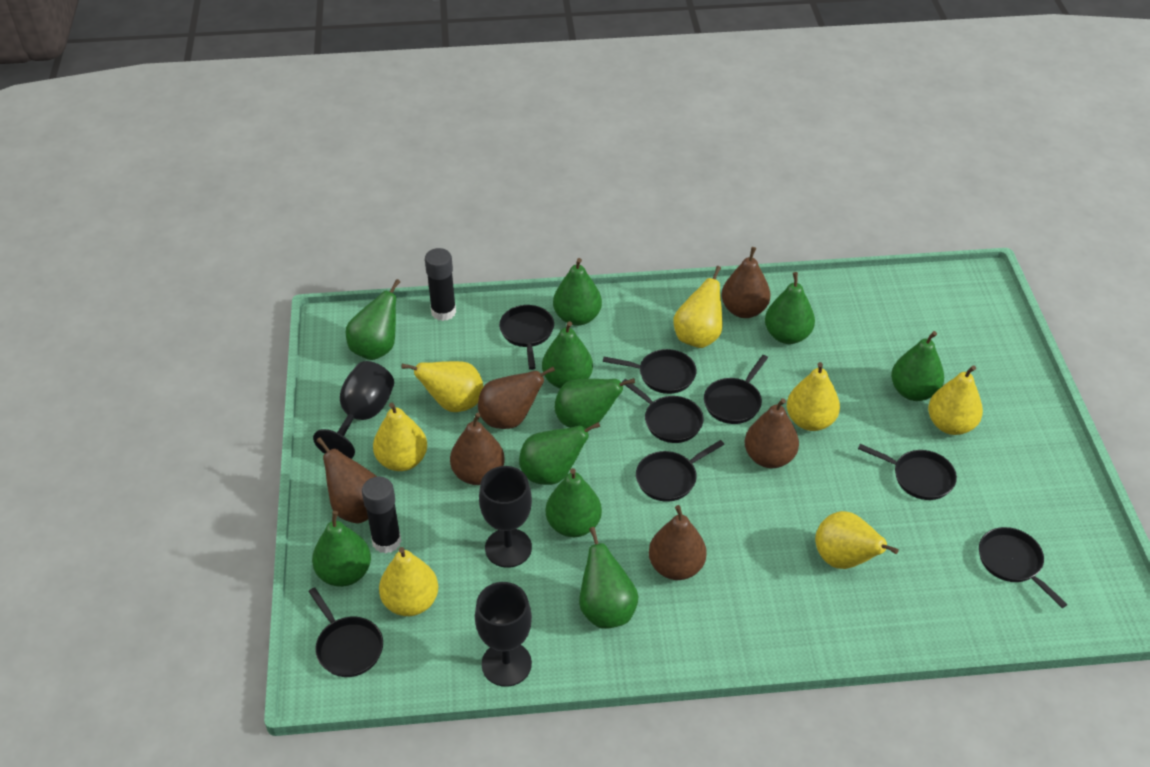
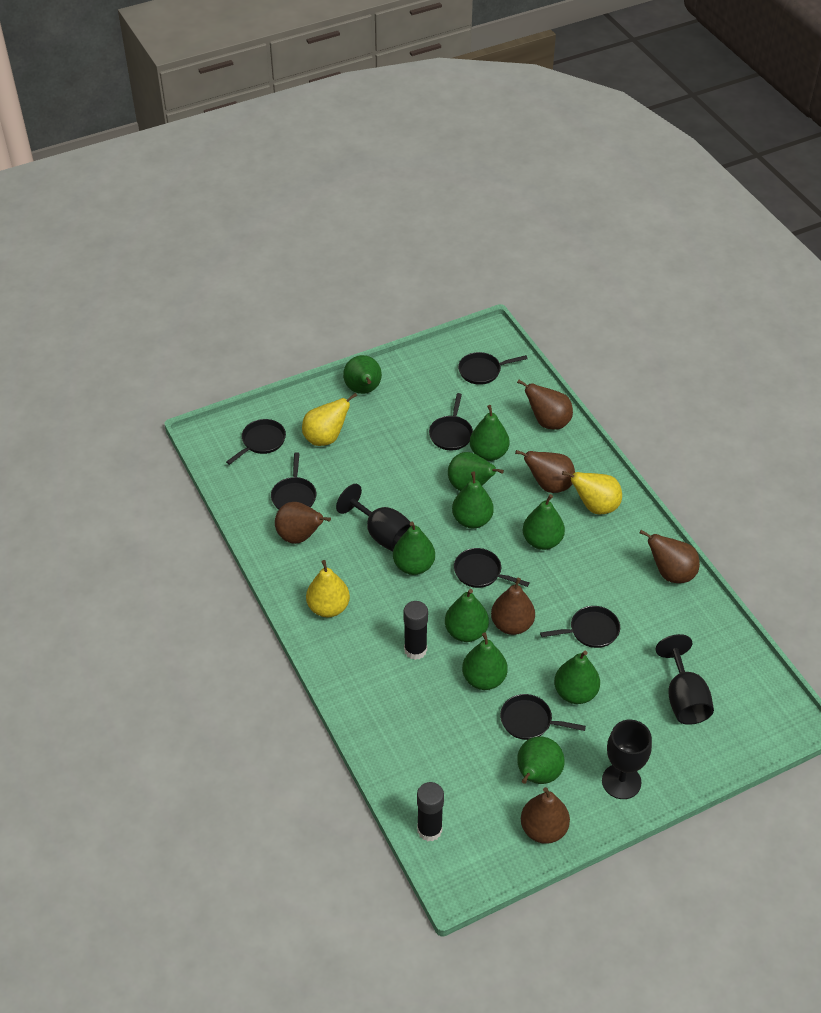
black pan: [308,587,383,677] [499,305,554,370] [603,349,696,394] [622,379,704,443] [636,440,724,502] [704,355,768,424] [858,444,957,500] [979,527,1068,608] = 8 -> [226,419,286,465] [271,452,317,510] [429,393,473,450] [454,548,530,588] [458,352,528,385] [500,694,586,740] [540,606,620,648] = 7
yellow pear: [373,403,427,471] [379,547,438,616] [401,361,483,412] [673,266,723,348] [787,362,840,431] [815,511,899,569] [928,365,983,435] = 7 -> [302,393,357,446] [306,560,350,617] [562,471,622,514] = 3

